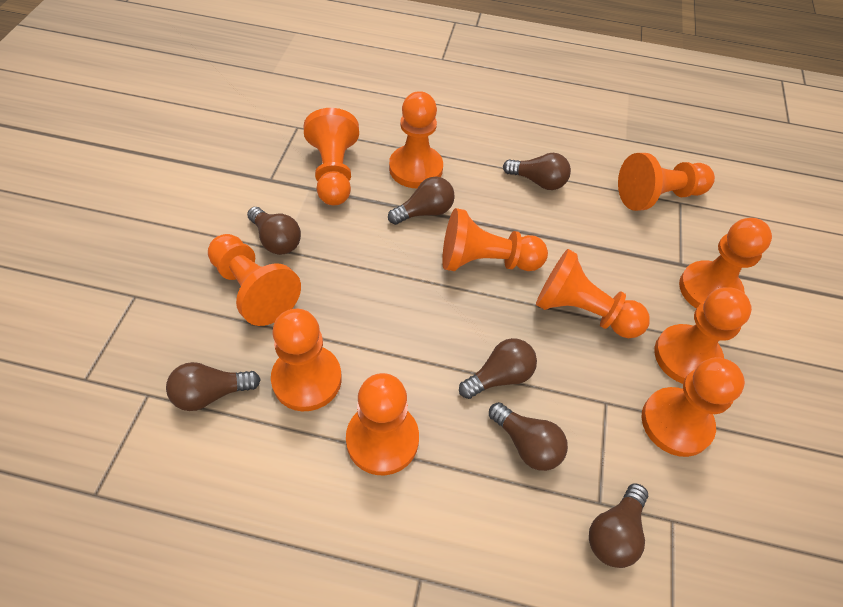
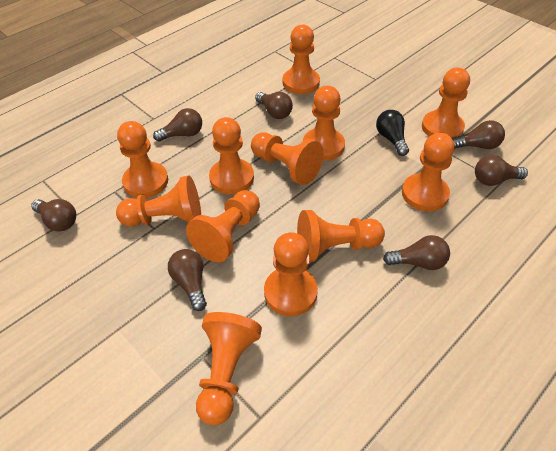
black light bulb: none = 0 -> [376,110,409,156] = 1
orange pawn: [208,234,301,326] [271,309,342,411] [304,108,359,205] [346,373,419,475] [389,91,443,188] [442,208,548,271] [536,249,650,338] [618,153,715,211] [642,357,745,457] [654,287,752,384] [679,218,772,309] = 11 -> [116,175,201,227] [117,121,168,198] [186,190,260,262] [196,312,262,425] [209,117,254,194] [251,132,323,185] [264,232,318,316] [283,25,320,94] [297,210,385,262] [303,86,345,161] [402,133,455,212] [422,68,470,138] = 12

